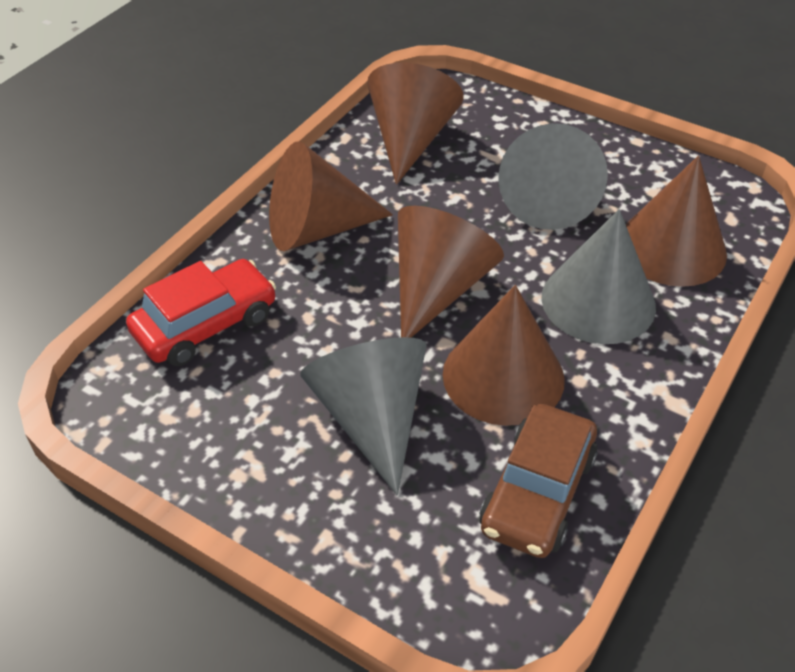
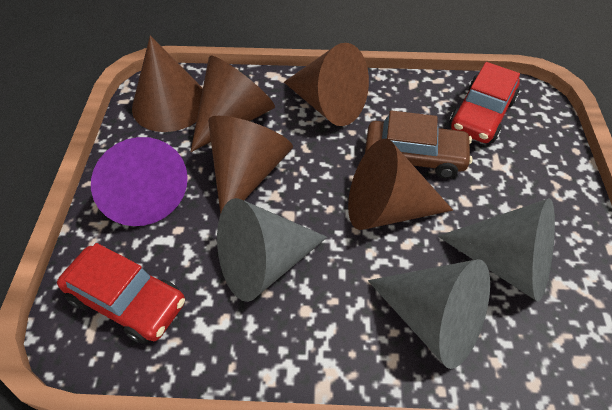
purple cone: none = 0 -> [91,137,188,226] = 1
red car: [126,259,276,366] = 1 -> [57,243,185,344] [449,62,520,143] = 2

